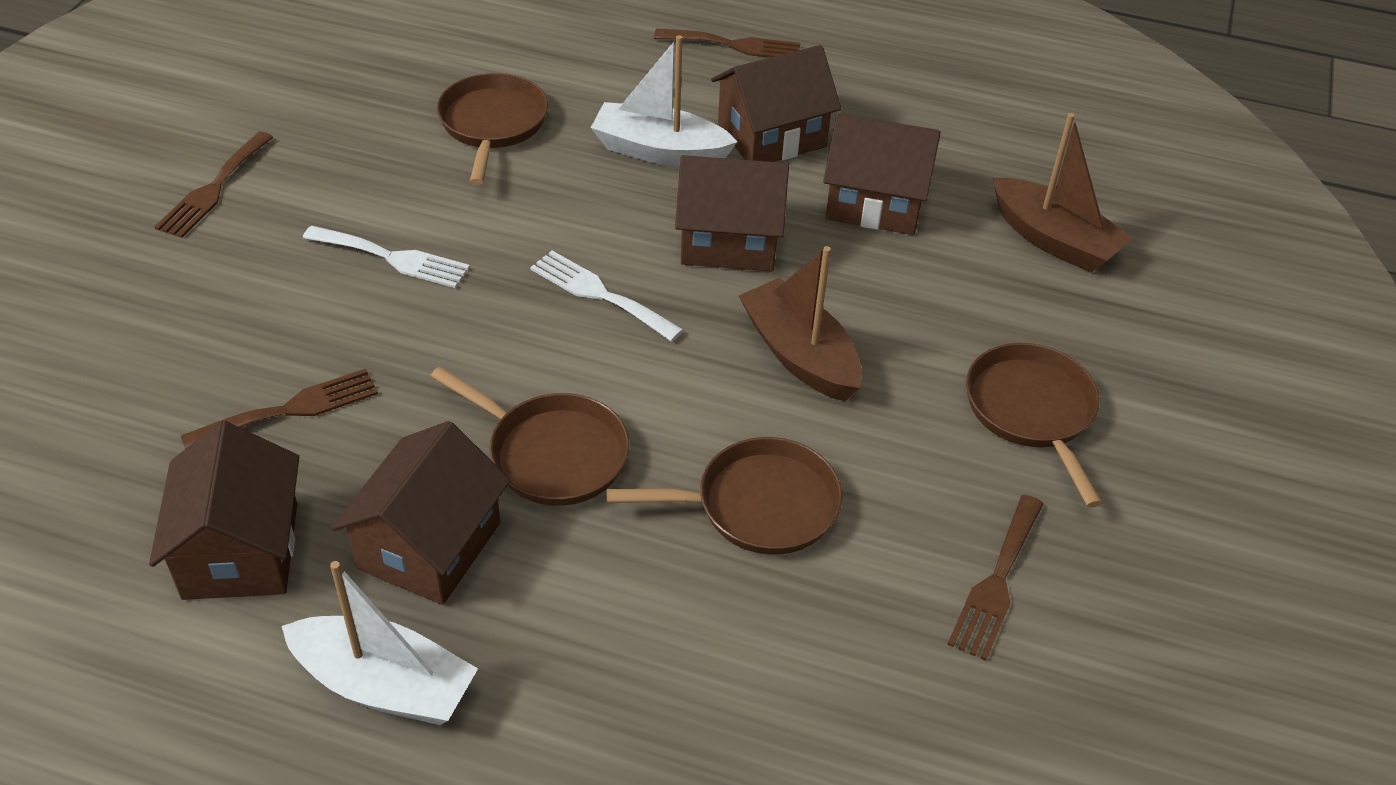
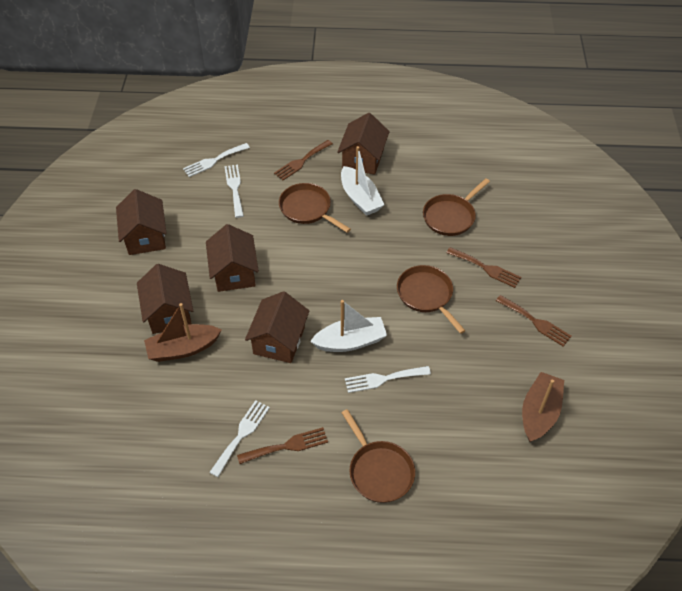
white fork: [303,226,470,288] [530,251,683,342] = 2 -> [183,143,250,177] [209,400,270,477] [224,165,244,218] [345,366,431,393] = 4

